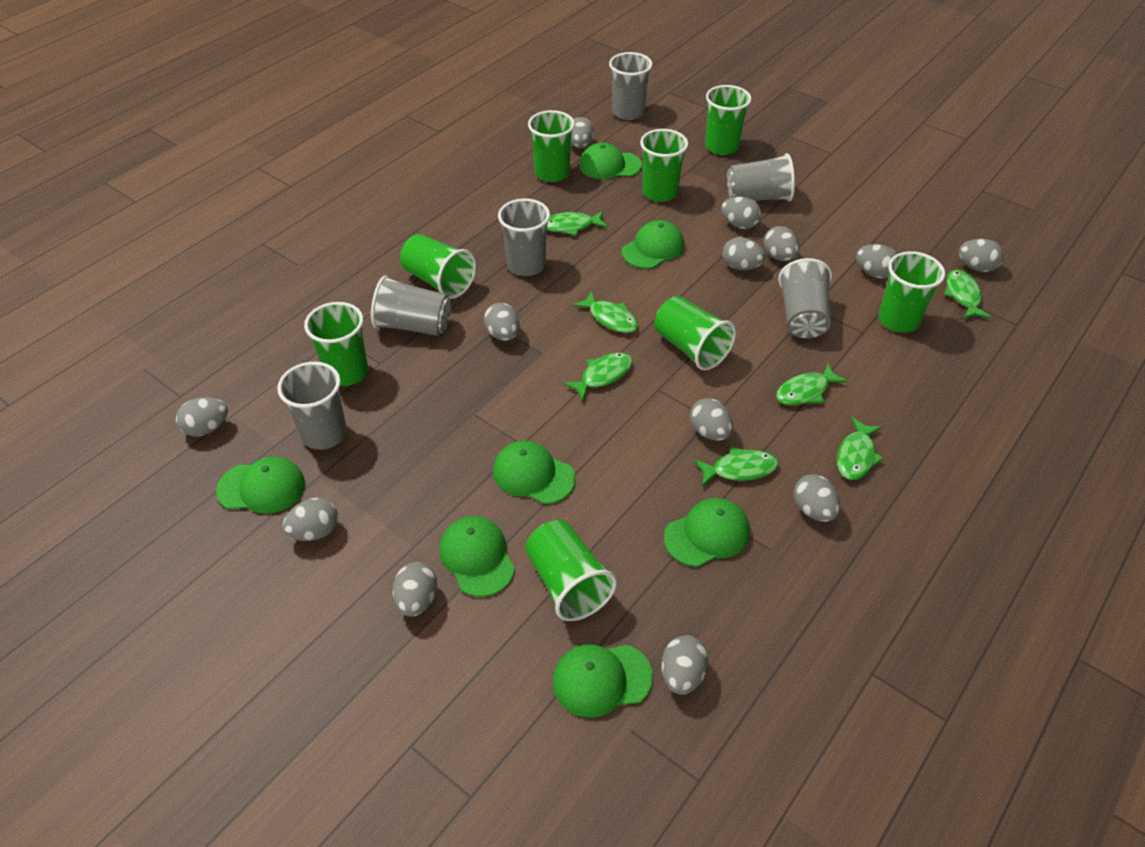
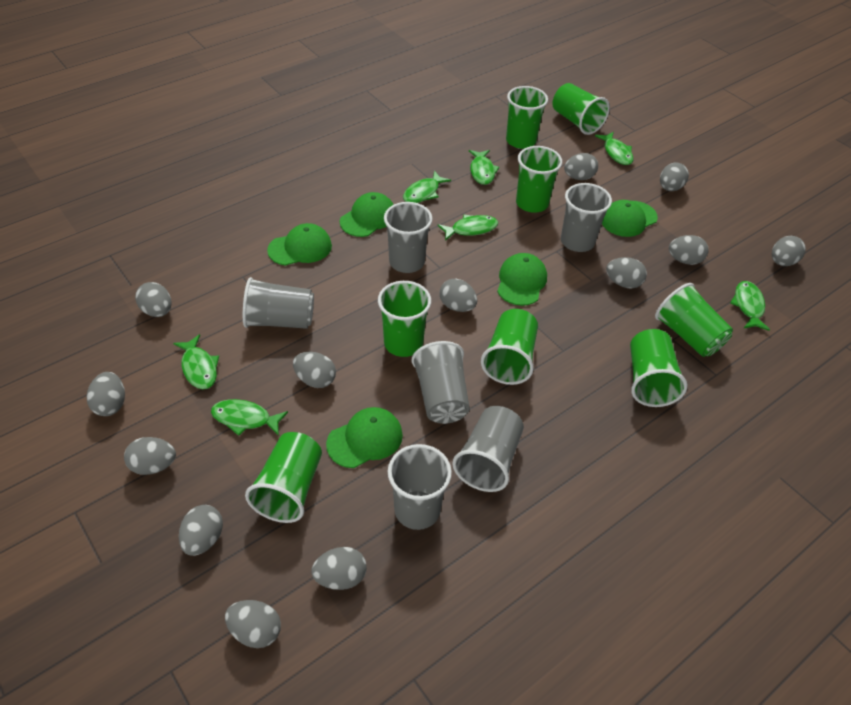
green cap: [216,457,305,514] [440,516,515,597] [493,441,575,504] [553,644,653,718] [579,143,642,179] [622,220,684,269] [664,498,750,567] = 7 -> [267,223,332,266] [326,407,403,468] [340,192,394,237] [497,253,547,306] [602,200,658,237] = 5

